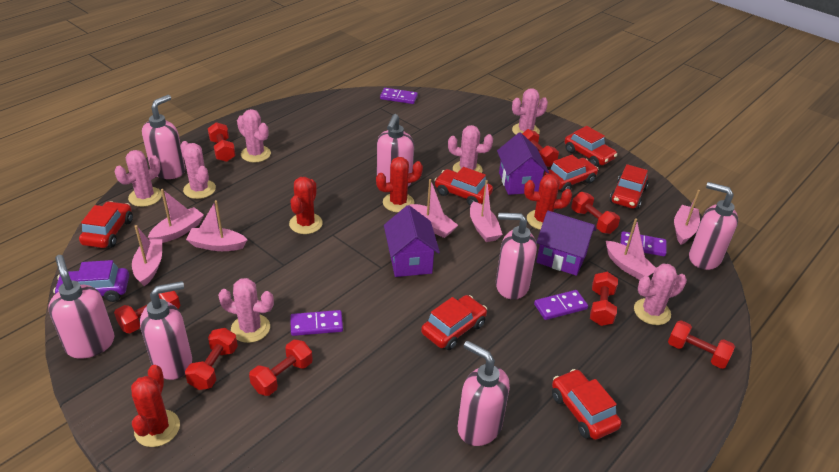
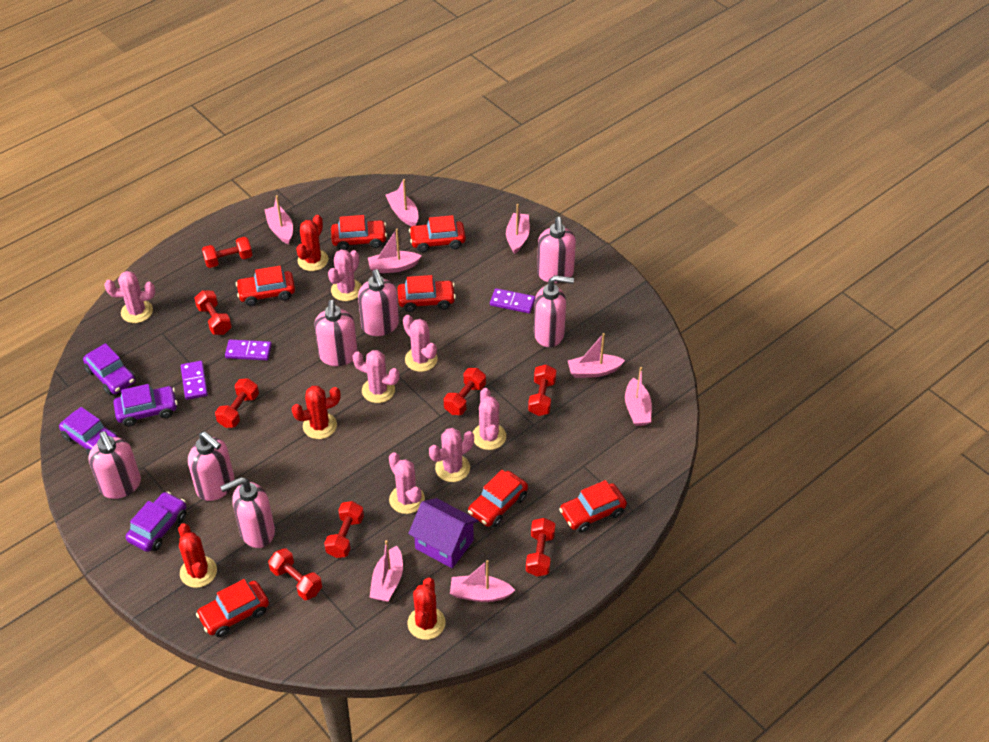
pink boat: [132,225,162,286] [148,189,204,243] [186,200,247,251] [410,179,458,238] [470,180,503,242] [606,218,656,280] [674,190,700,245] = 7 -> [264,195,293,244] [368,229,421,273] [370,540,403,602] [386,179,419,227] [450,560,515,602] [506,204,530,254] [568,333,625,378] [625,367,652,426] = 8
purple car: [53,260,129,302] = 1 -> [59,407,118,456] [83,343,136,395] [113,384,178,427] [126,492,187,552] = 4
purple domino: [290,310,343,336] [380,88,418,104] [534,290,588,320] [620,231,667,256] = 4 -> [181,361,208,400] [225,340,272,360] [490,288,535,313] = 3
purple house: [384,205,440,277] [497,132,549,195] [536,211,596,276] = 3 -> [408,498,479,568] = 1

